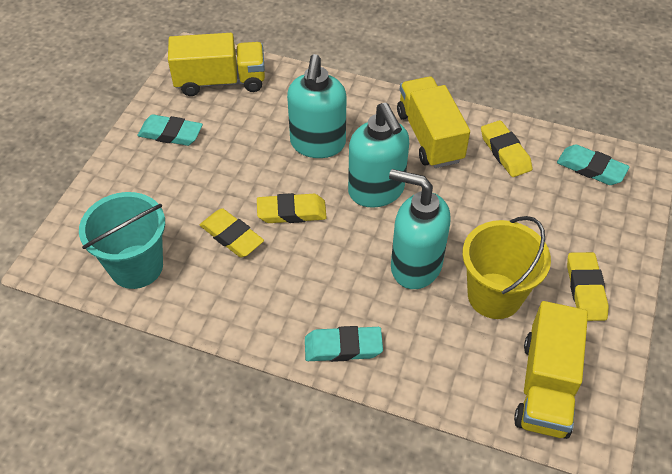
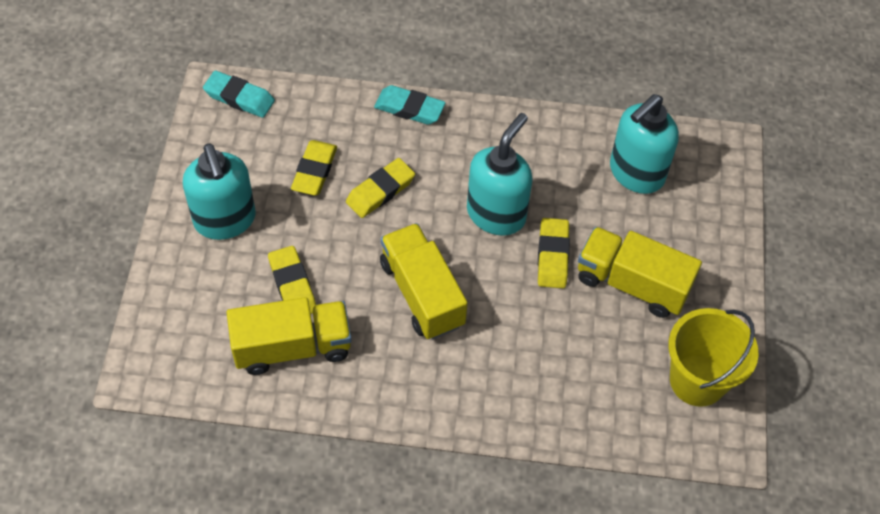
turquoise bucket: [79,192,165,289] = 1 -> none = 0
turquoise eraser: [137,114,203,146] [305,326,383,362] [557,144,629,185] = 3 -> [203,71,275,118] [374,85,446,125] = 2

